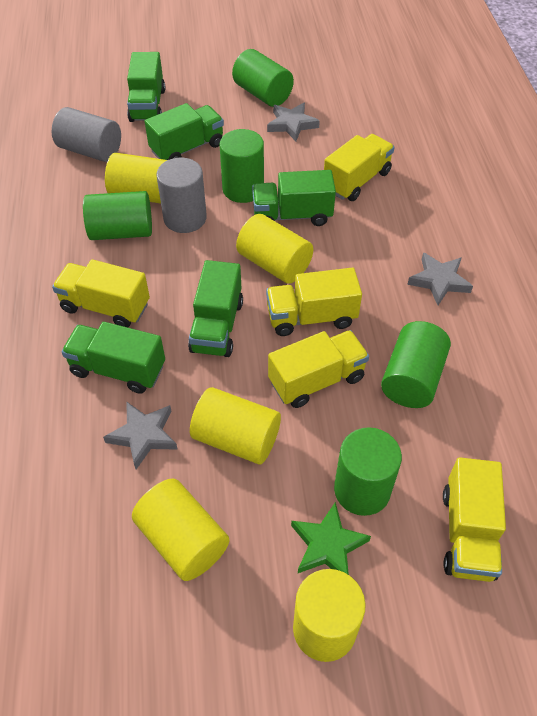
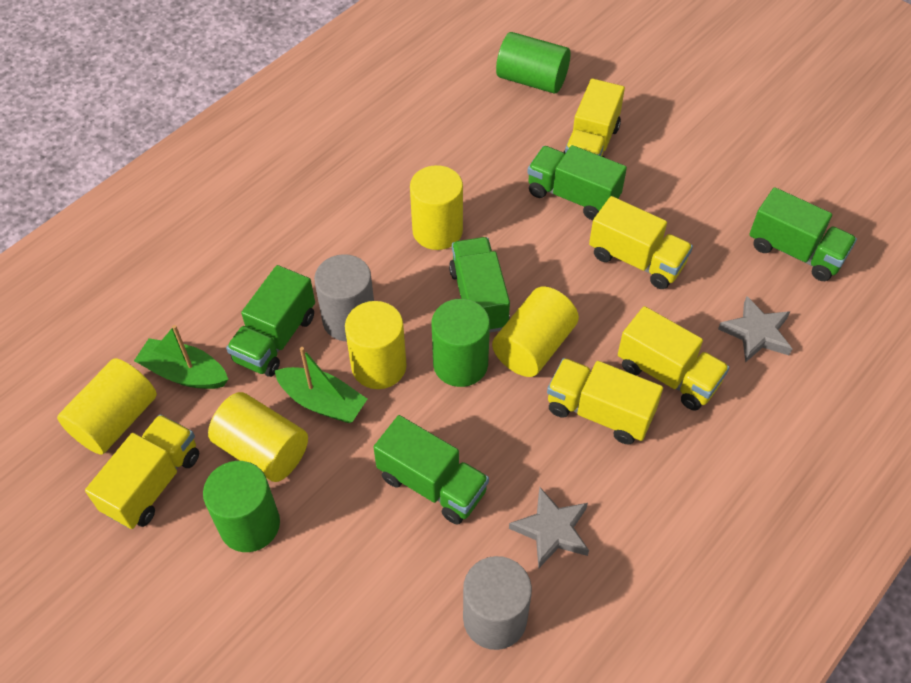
green boat: none = 0 -> [134,325,228,389] [275,347,367,423] = 2
green cylinder: [83,191,152,240] [220,129,264,203] [232,49,294,107] [334,427,402,516] [381,321,451,408] = 5 -> [203,461,280,552] [432,299,490,387] [496,32,570,94] = 3
green star: [291,502,371,575] = 1 -> none = 0
grey star: [103,401,178,469] [267,103,320,141] [407,253,473,305] = 3 -> [509,487,589,568] [718,296,792,363] = 2

